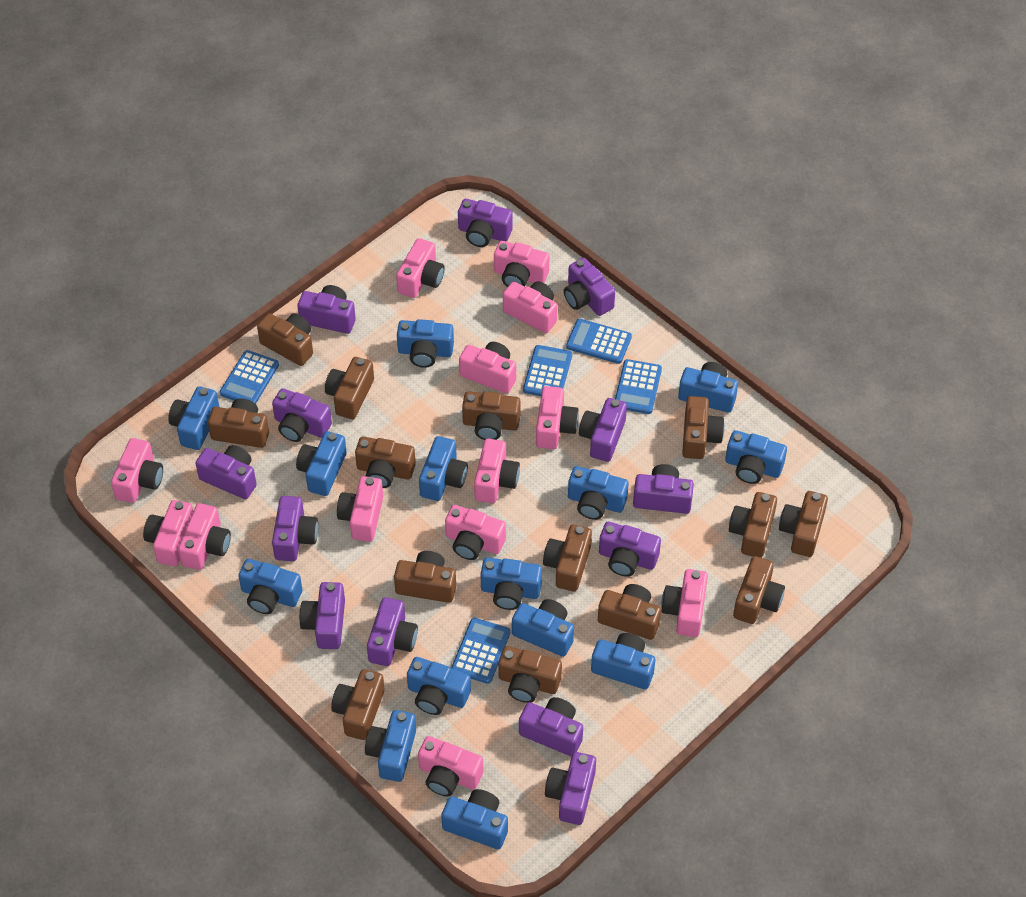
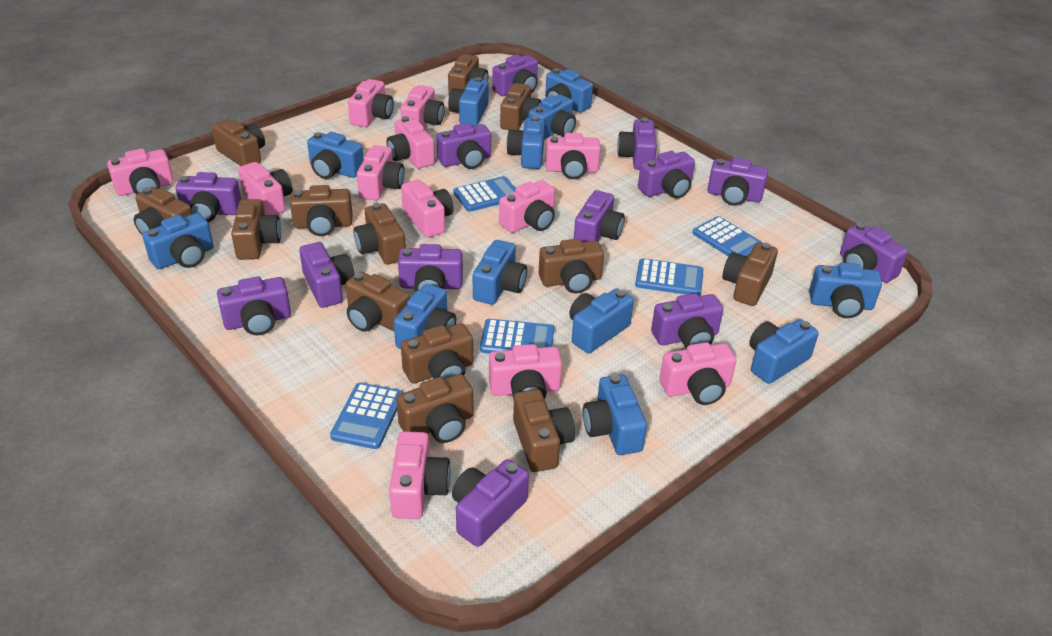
blue camera: [168,387,219,450] [238,559,302,614] [296,431,347,496] [365,710,416,782] [397,319,454,368] [407,657,471,715] [419,436,468,501] [441,789,508,849] [481,557,542,610] [512,599,574,657] [568,466,629,520] [591,633,655,689] [678,362,738,413] [725,430,787,484] = 14 -> [142,213,214,269] [307,132,364,179] [394,284,456,349] [448,77,488,126] [473,240,527,305] [507,116,545,169] [528,94,576,140] [545,68,593,113] [569,288,634,353] [583,374,647,455] [749,319,819,384] [809,263,882,318] = 12
brown camera: [208,398,269,448] [257,313,313,366] [325,357,374,419] [331,669,385,740] [355,436,416,488] [394,551,456,603] [462,391,520,440] [498,646,562,703] [543,524,592,592] [598,584,661,640] [682,396,725,459] [729,492,777,558] [733,556,785,624] [779,491,828,557] = 14 -> [134,187,192,235] [212,119,265,166] [231,199,281,260] [290,185,352,236] [346,272,410,332] [353,203,406,264] [396,374,473,443] [401,324,473,384] [448,54,488,95] [500,83,541,130] [513,389,575,472] [539,239,604,293] [722,242,778,306] = 13
pink camera: [111,438,163,503] [143,500,193,566] [178,503,231,570] [337,476,383,542] [396,238,445,298] [418,736,483,796] [445,505,506,560] [459,342,516,393] [474,439,520,503] [494,241,550,287] [503,281,557,333] [536,386,579,449] [661,569,708,637] = 13 -> [107,149,174,196] [238,162,293,215] [348,79,394,127] [357,145,404,200] [387,116,435,168] [389,431,451,519] [400,85,445,127] [401,180,454,238] [489,344,562,399] [499,180,555,233] [545,133,601,179] [659,342,736,405] = 12

